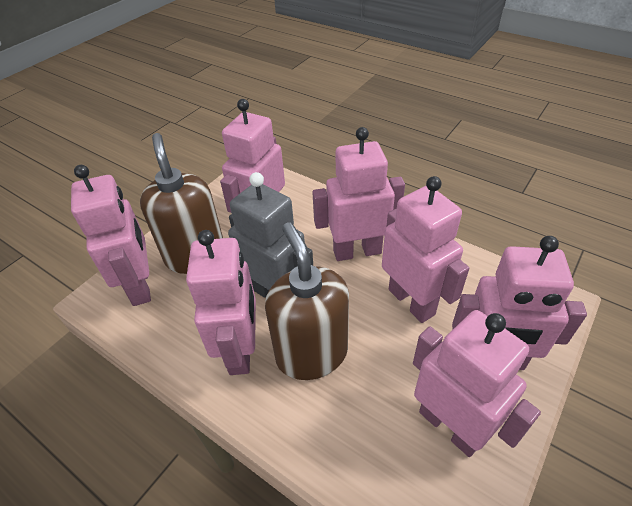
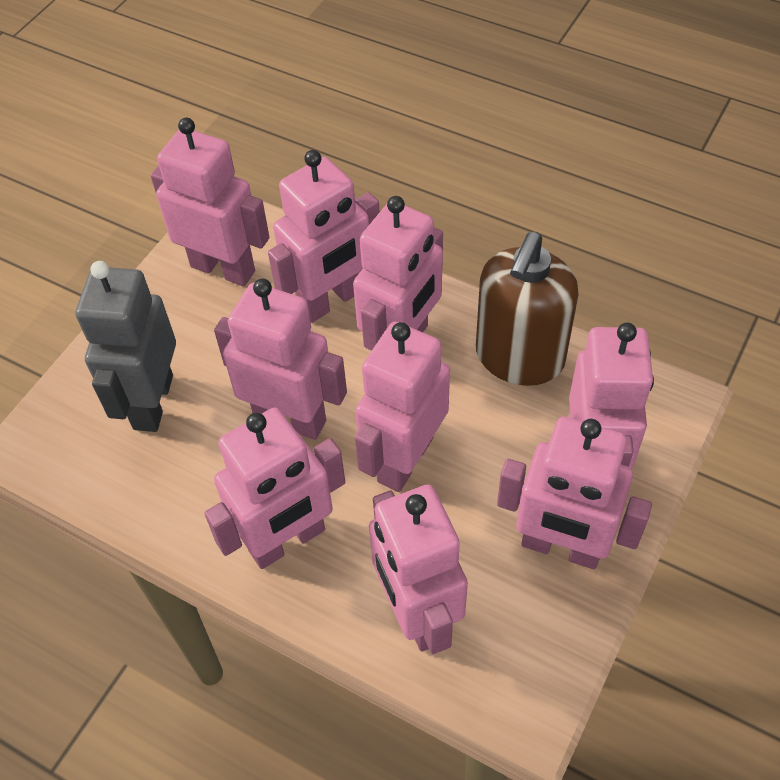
brown soap dispenser: [140,133,223,274] [265,223,349,380] = 2 -> [476,232,579,386] = 1
pink robot: [71,165,151,306] [186,230,256,375] [220,99,285,213] [312,127,405,261] [382,176,469,323] [413,310,541,457] [452,236,587,370] = 7 -> [151,117,269,286] [204,408,345,569] [214,279,347,440] [268,150,379,323] [353,196,443,351] [355,322,450,492] [369,485,468,654] [497,417,652,569] [569,323,654,469] = 9

